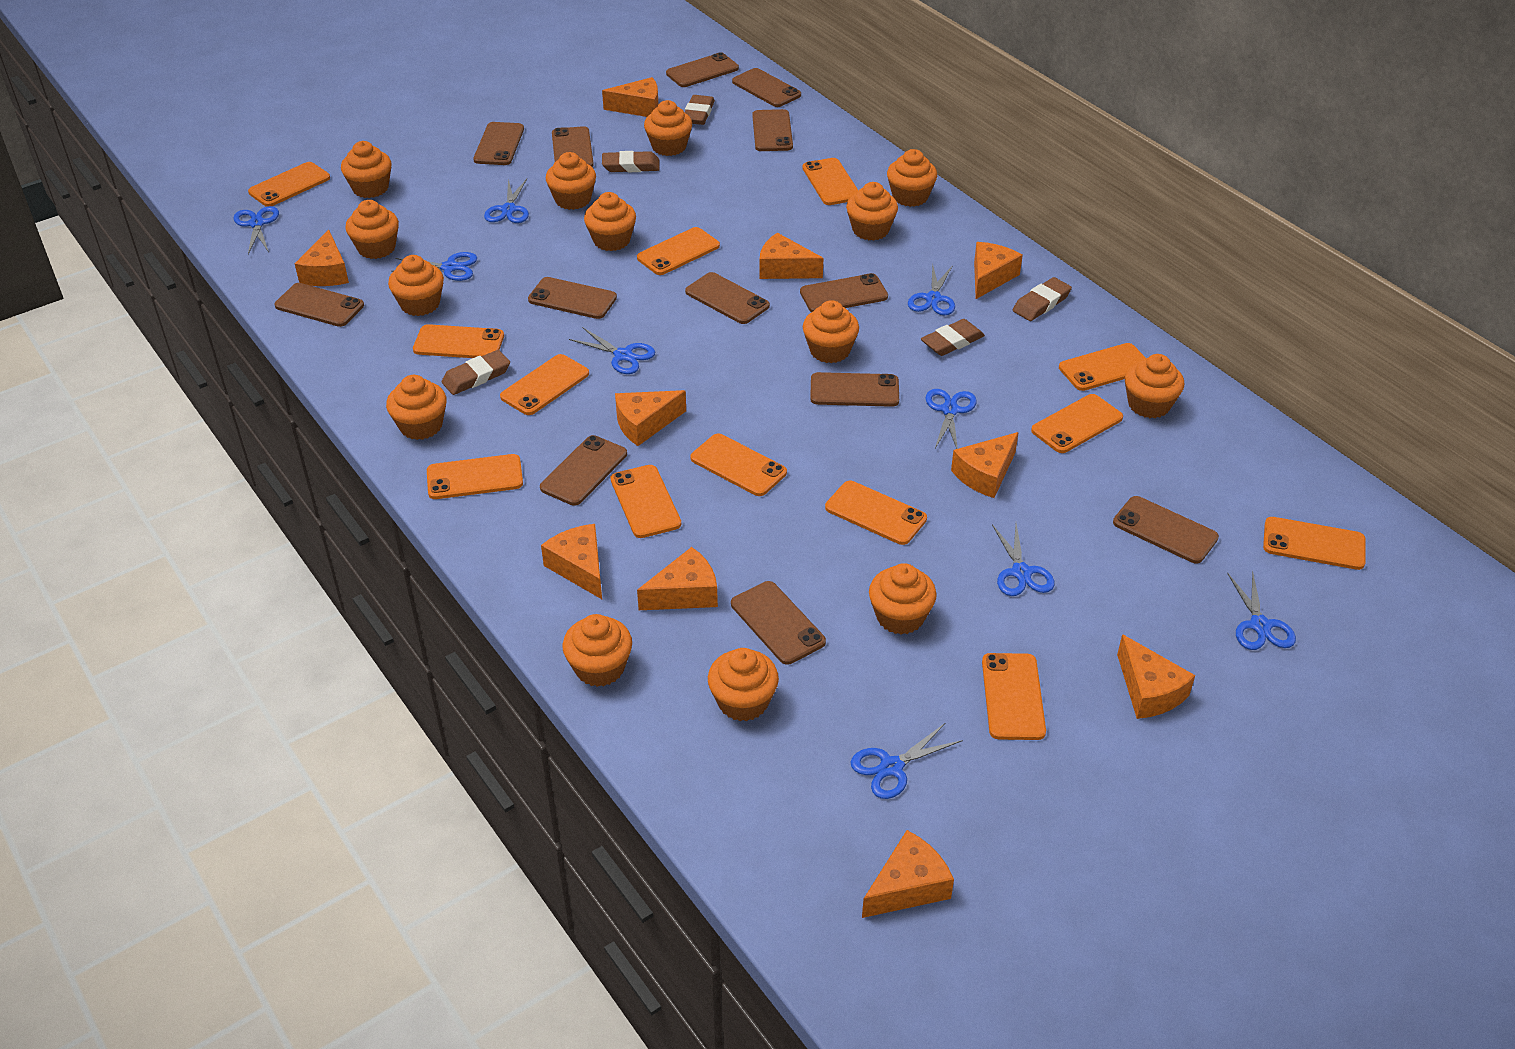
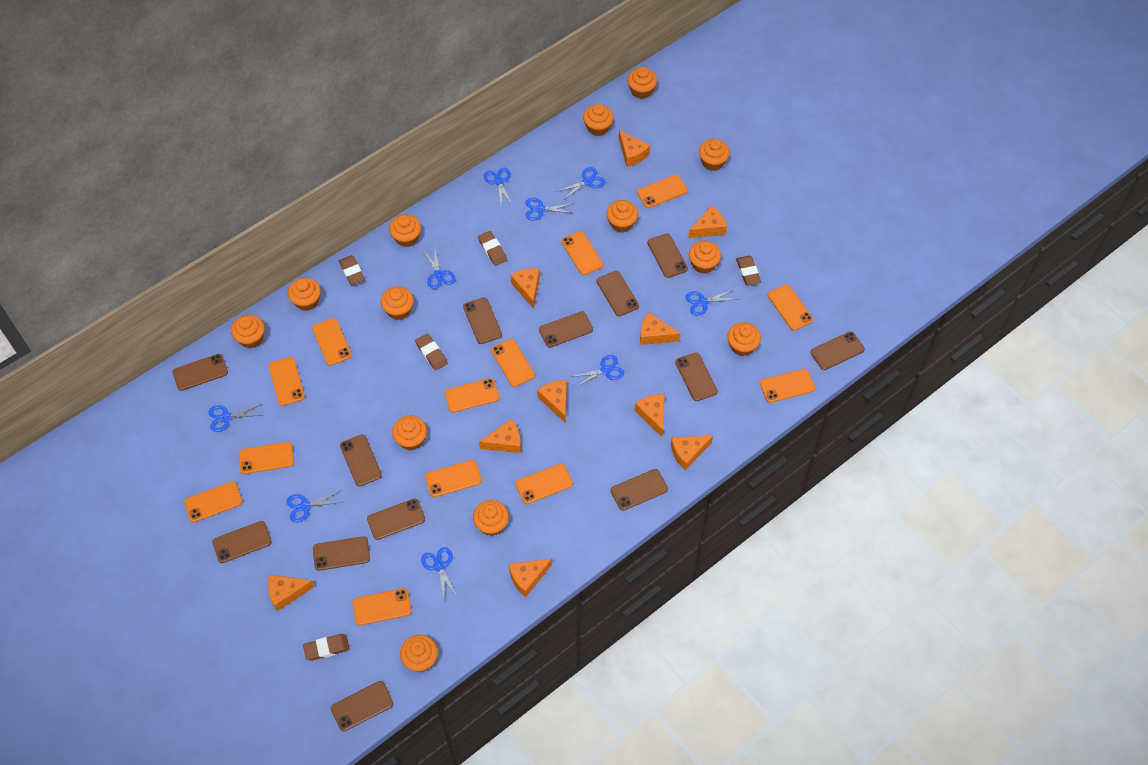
orange cupcake: [341,141,392,198] [345,200,399,259] [386,375,447,440] [388,255,444,316] [546,152,596,210] [562,614,632,687] [584,192,636,251] [644,100,692,156] [708,648,779,721] [803,300,859,363] [846,182,898,241] [869,563,937,635] [887,149,937,207] [1125,354,1184,418] = 14 -> [231,314,265,348] [288,277,321,311] [381,286,414,320] [389,214,421,247] [392,415,427,450] [400,635,438,672] [473,500,509,536] [583,104,614,136] [606,200,638,233] [627,67,657,99] [689,241,721,274] [699,139,730,171] [728,322,761,356] = 13

